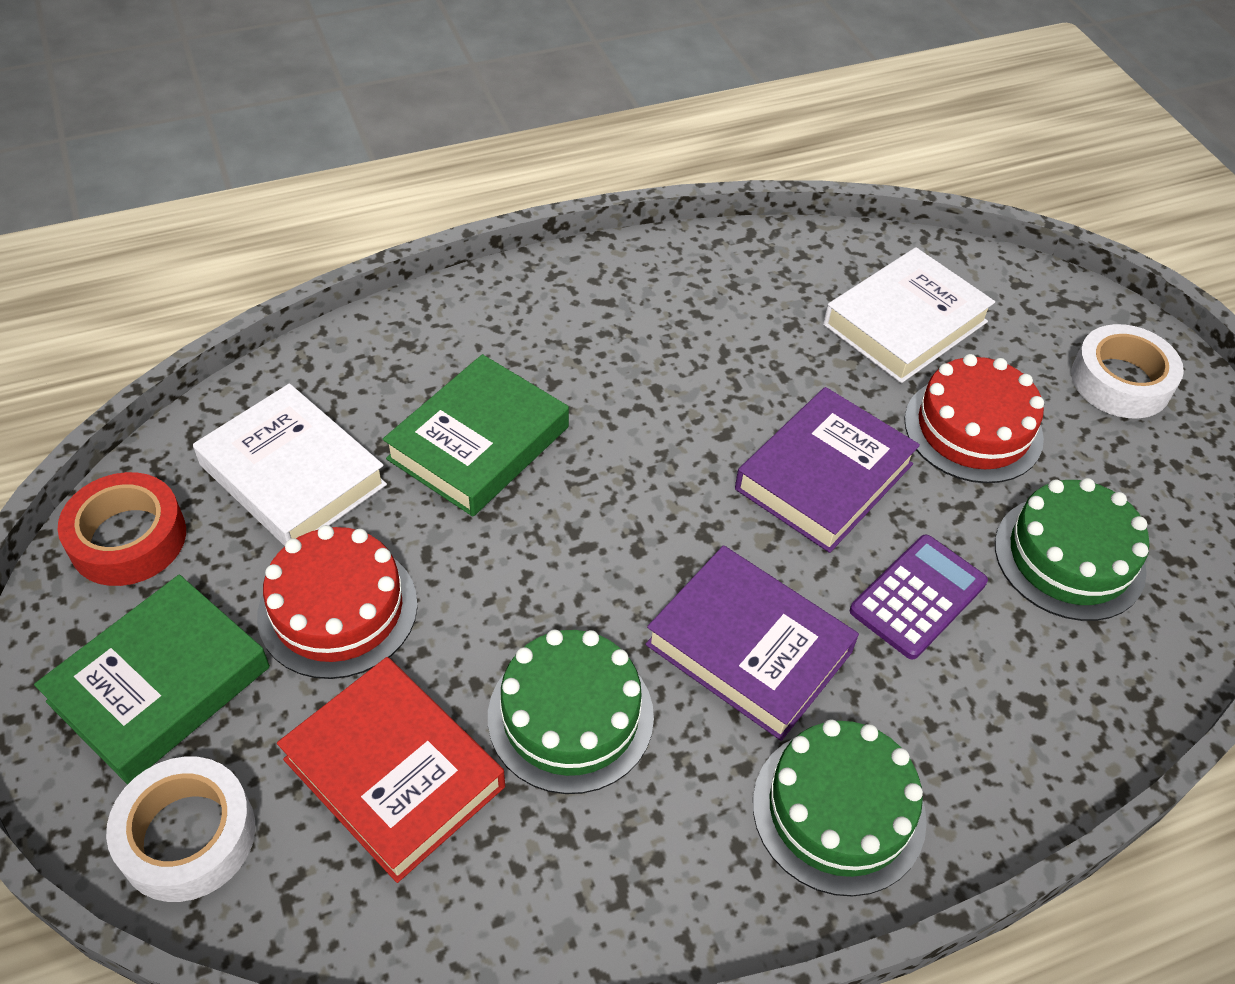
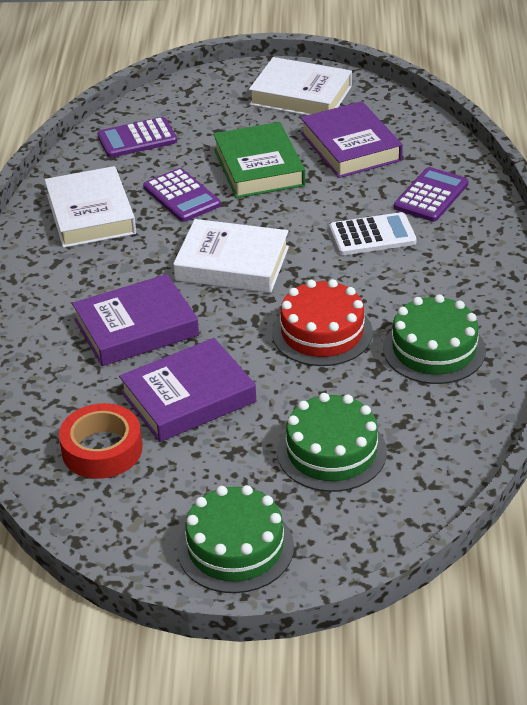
green book: [34,574,270,785] [383,354,569,517] = 2 -> [213,122,305,198] = 1
purple book: [645,545,859,741] [735,387,920,553] = 2 -> [72,274,199,366] [119,338,256,442] [301,101,403,178] = 3
purple calculator: [850,534,988,660] = 1 -> [97,117,177,158] [143,168,221,222] [394,167,468,222] = 3
red book: [277,657,505,883] = 1 -> none = 0
red cake: [257,525,418,679] [904,354,1044,483] = 2 -> [272,279,373,366] = 1
white book: [193,383,387,546] [823,247,995,383] = 2 -> [44,166,136,248] [173,219,289,293] [249,57,352,115] = 3
white calculator: none = 0 -> [329,212,417,255] = 1
white tape: [106,756,255,902] [1071,324,1184,419] = 2 -> none = 0

